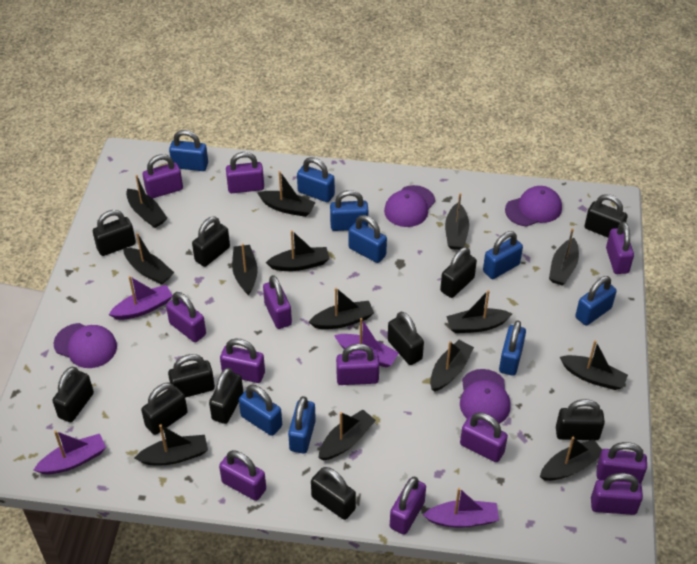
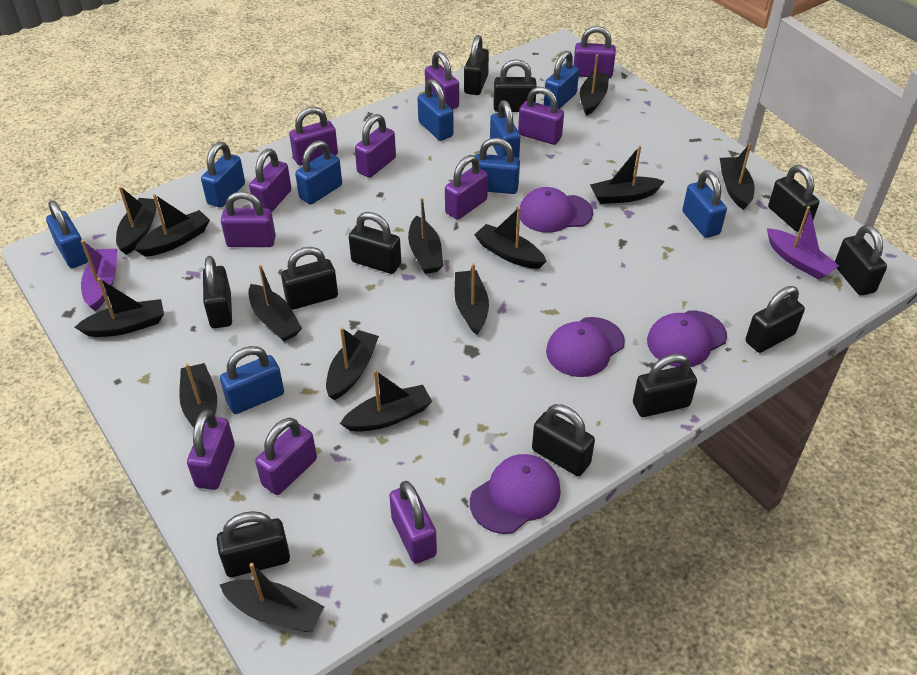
purple boat: [34,430,106,474] [109,276,173,320] [334,318,399,368] [423,488,499,528] = 4 -> [81,240,117,311] [767,206,839,279] = 2
purple padlock: [143,154,183,199] [166,292,206,342] [219,450,266,501] [220,338,265,383] [226,152,264,193] [263,275,292,329] [336,344,379,385] [390,477,426,535] [460,412,508,462] [591,473,643,515] [597,442,647,484] [606,222,634,274] = 12 -> [187,409,235,490] [221,191,276,247] [249,149,291,212] [255,418,317,495] [289,107,338,166] [355,114,396,178] [389,481,437,564] [425,51,459,110] [445,155,488,220] [518,87,564,145] [573,26,616,78] = 11

